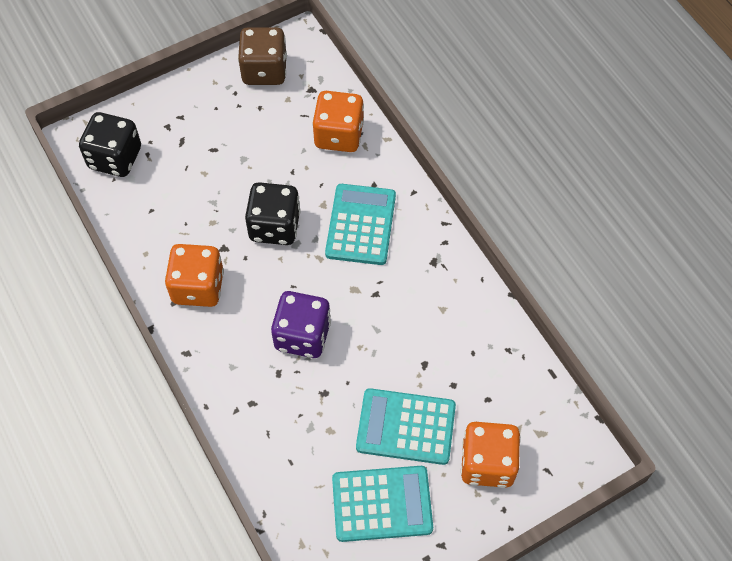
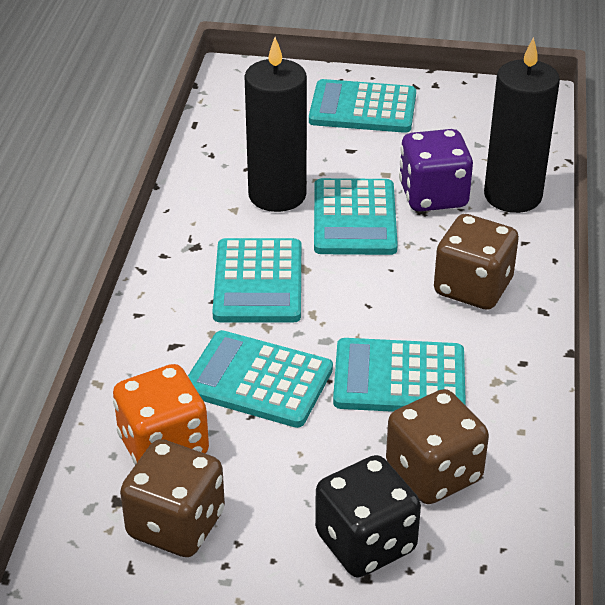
black candle: none = 0 -> [244,37,307,212] [484,37,560,213] = 2
black dice: [79,112,141,177] [245,182,301,245] = 2 -> [315,455,421,577] = 1
brown dice: [238,27,287,85] = 1 -> [120,439,225,557] [386,389,489,504] [434,214,519,310] = 3
orange dice: [165,244,224,307] [312,91,364,152] [461,422,521,488] = 3 -> [113,364,209,465] = 1
turquoise calculator: [325,184,396,265] [332,466,433,542] [356,388,456,465] = 3 -> [188,330,333,428] [212,238,301,323] [309,79,416,133] [314,178,398,255] [333,338,466,412] = 5

